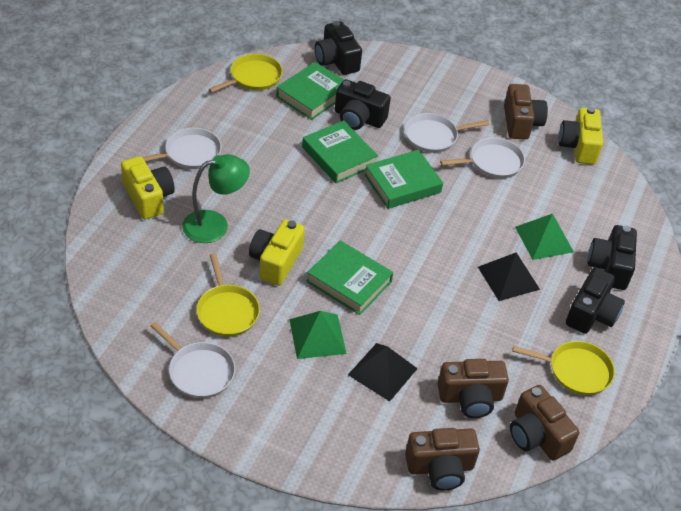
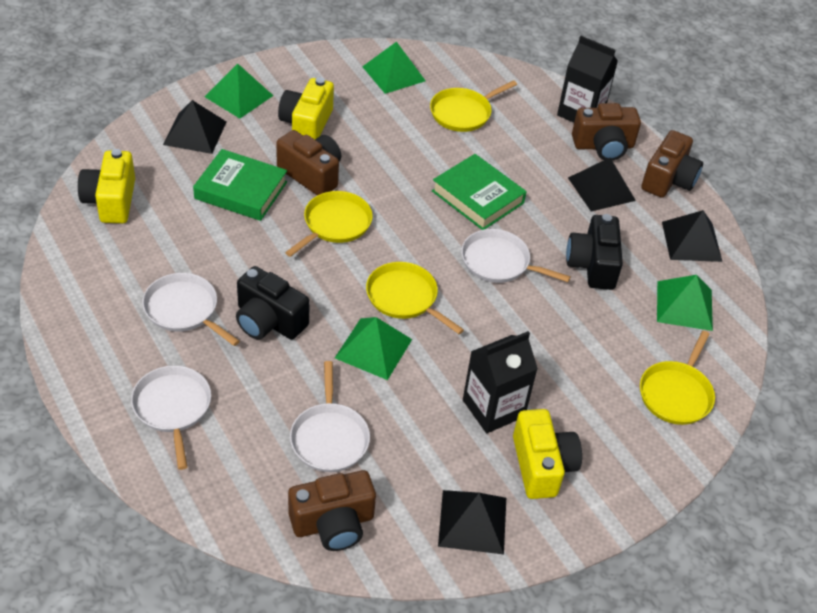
black camera: [315,21,362,75] [335,79,391,130] [566,267,625,334] [587,225,637,290] = 4 -> [236,266,310,340] [566,214,623,290] = 2
black carton: none = 0 -> [463,331,538,433] [557,36,618,123] = 2
black pyramid: [348,343,418,402] [478,253,540,301] = 2 -> [163,100,226,154] [438,490,506,554] [568,158,636,212] [662,210,722,262] = 4
green book: [276,62,344,120] [302,120,378,183] [306,240,393,315] [364,150,443,209] = 4 -> [193,149,287,221] [432,154,527,230] = 2
green lamp: [182,154,250,243] = 1 -> none = 0
green pyramid: [289,311,347,359] [515,214,574,260] = 2 -> [205,63,273,118] [335,317,412,380] [362,42,426,94] [657,275,713,331] = 4
yellow pan: [196,253,260,337] [209,54,283,93] [512,341,615,395] = 3 -> [285,191,373,257] [366,262,464,334] [430,80,517,132] [640,331,715,425] = 4

